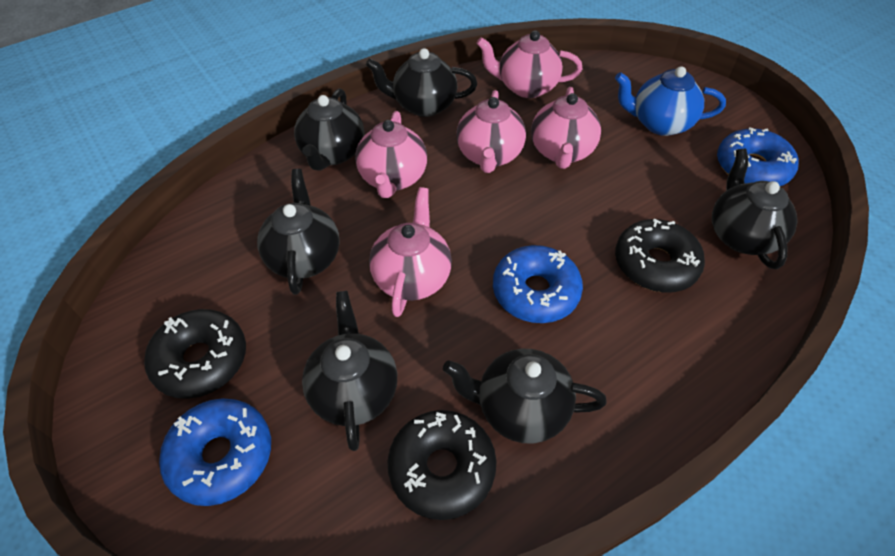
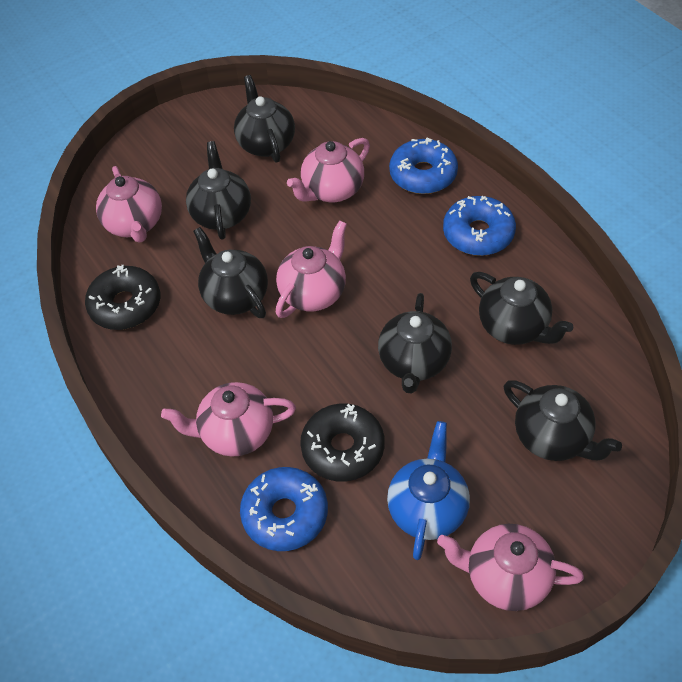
black donut: [144,309,246,399] [387,410,497,520] [615,218,705,293] = 3 -> [85,265,160,330] [300,403,384,481] = 2

